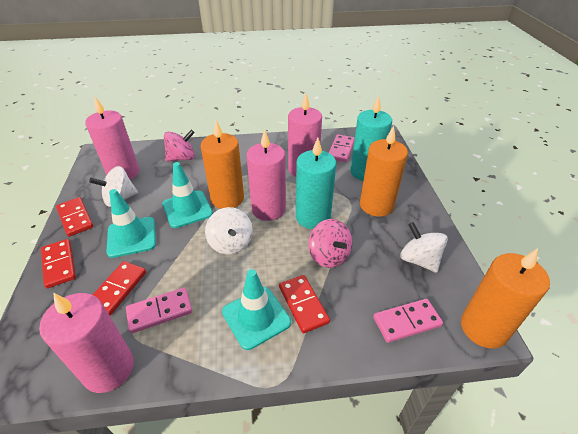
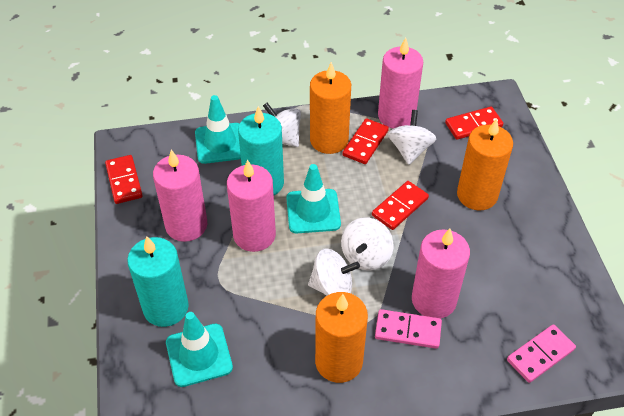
pink domino: [126,287,192,333] [329,134,355,162] [373,299,443,343] = 3 -> [375,309,442,349] [507,324,576,383] = 2
pink spinning top: [164,130,195,161] [308,219,352,268] = 2 -> none = 0
white spinning top: [89,166,138,207] [205,207,253,255] [400,222,448,273] = 3 -> [263,103,301,147] [308,249,360,296] [341,218,394,270] [388,110,436,165] = 4

